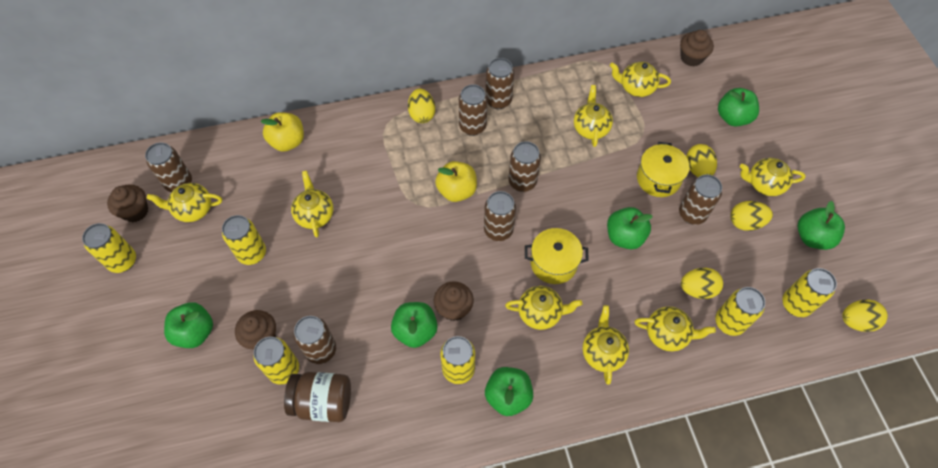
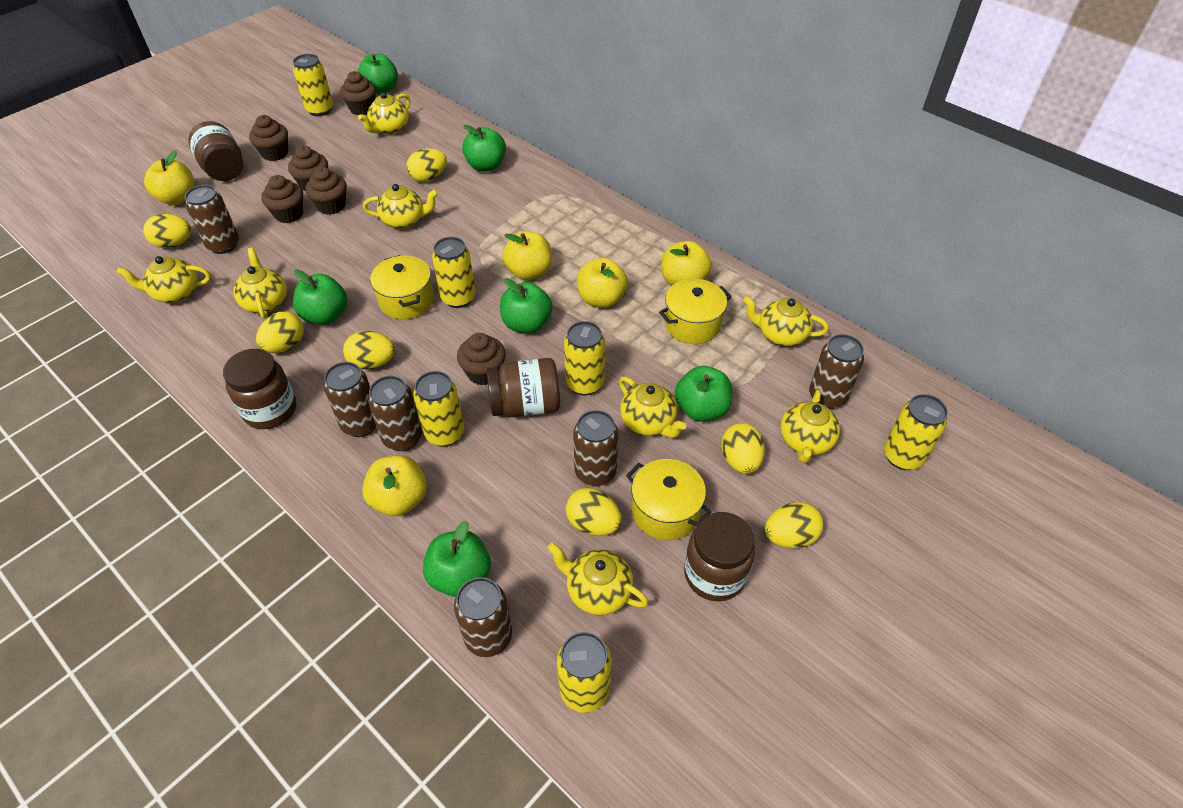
brown can: [145,142,192,192] [294,316,336,364] [459,84,488,136] [484,191,516,241] [485,58,514,109] [509,141,541,192] [679,174,722,225] = 7 -> [185,185,239,254] [324,362,376,437] [368,376,422,451] [454,577,512,657] [573,410,618,486] [809,334,864,409] = 6
brown cupcake: [107,184,148,222] [235,310,276,350] [434,281,474,321] [680,30,714,66] = 4 -> [249,115,288,161] [261,175,303,223] [288,145,328,192] [306,167,347,215] [340,71,376,116] [457,333,506,385] = 6
brown jar: [284,372,351,422] = 1 -> [188,121,243,181] [223,349,296,429] [487,358,560,417] [684,512,755,601] = 4
yellow apple: [261,112,304,152] [435,161,477,202] = 2 -> [144,150,194,205] [362,455,427,516] [502,231,552,280] [577,258,628,308] [662,241,712,286] = 5
yellow egg: [408,89,435,123] [681,268,723,299] [686,144,717,177] [730,201,773,231] [842,299,888,332] = 5 -> [143,214,191,248] [256,311,304,353] [343,331,395,370] [406,148,447,182] [566,488,622,536] [721,423,765,474] [765,502,824,548] = 7
yellow pot: [525,228,589,284] [637,142,689,197] = 2 -> [370,255,434,319] [626,459,712,540] [659,279,732,344] = 3

